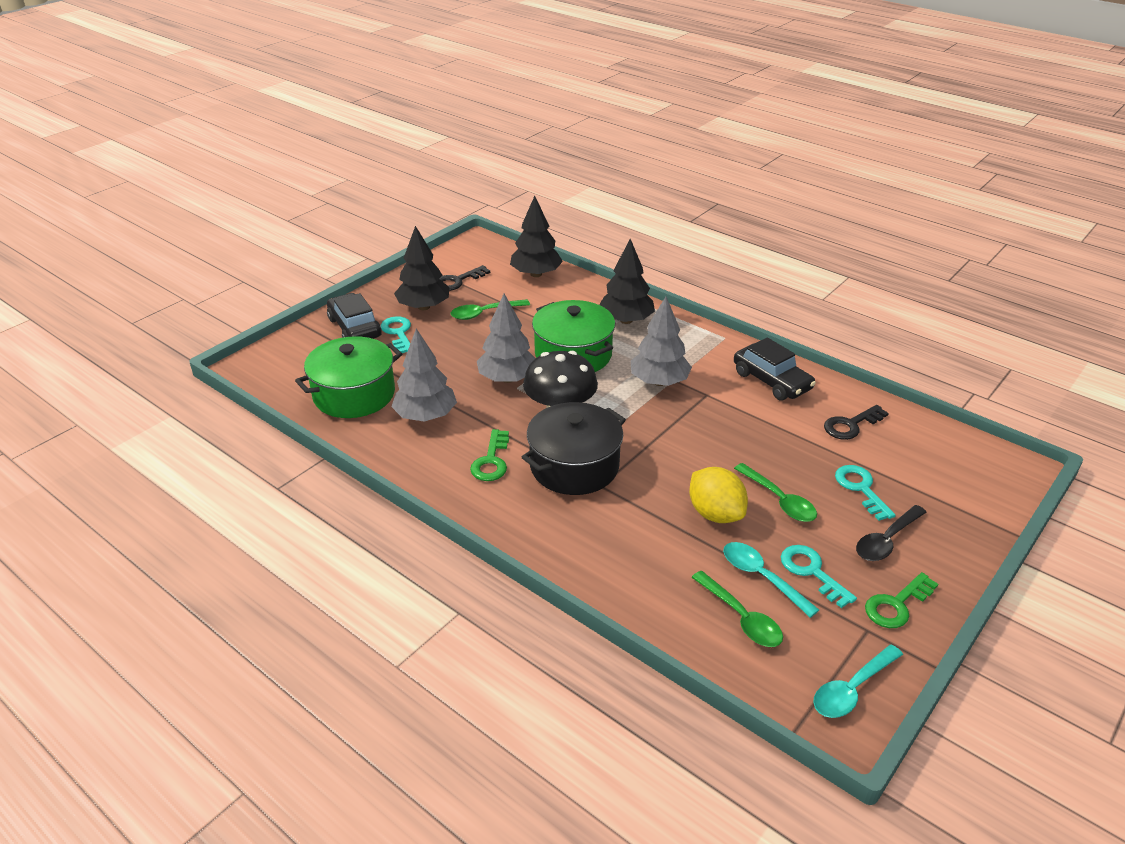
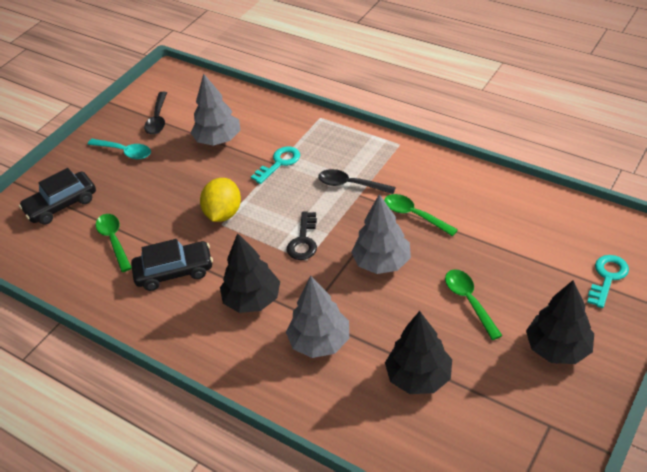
black key: [440,265,490,291] [824,405,889,440] = 2 -> [287,211,317,260] = 1
black mushroom: [523,351,598,408] = 1 -> none = 0
black pot: [522,402,626,495] = 1 -> none = 0
black spoon: [856,505,926,561] = 1 -> [144,92,167,135] [318,169,396,194] = 2
green key: [470,429,509,481] [865,572,938,628] = 2 -> none = 0
green pot: [295,336,402,418] [532,300,615,372] = 2 -> none = 0
turquoise key: [381,316,411,353] [781,545,857,608] [835,465,896,521] = 3 -> [251,146,300,184] [587,255,629,308] = 2
turquoise spoon: [723,542,819,618] [814,645,903,718] = 2 -> [87,139,151,159] = 1

